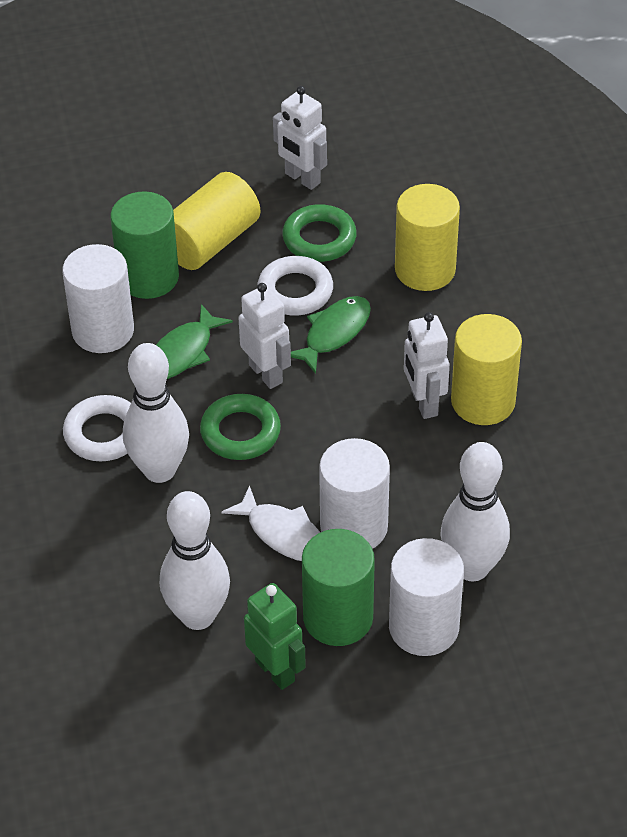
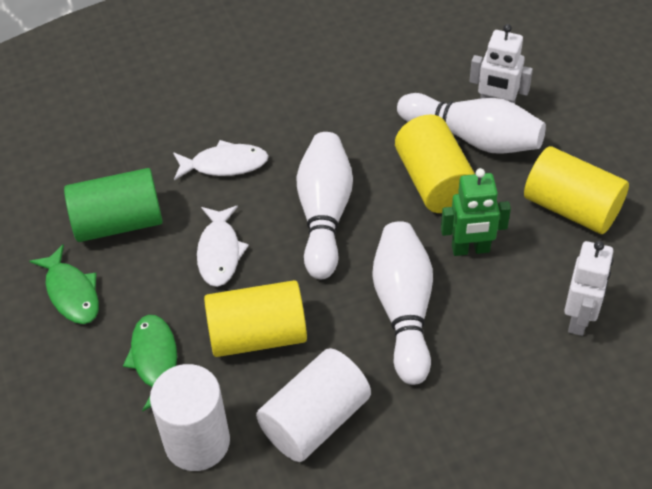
green cylinder: [111,191,179,299] [302,529,375,646] = 2 -> [64,168,163,242] = 1
green ring: [200,394,281,460] [282,204,357,262] = 2 -> none = 0
white cylinder: [62,244,134,353] [319,438,390,549] [389,538,464,656] = 3 -> [150,364,230,471] [256,348,371,462] = 2
white fish: [222,485,321,561] = 1 -> [173,140,269,180] [197,206,249,287] = 2
white ring: [63,395,131,461] [257,256,333,315] = 2 -> none = 0
white robot: [239,283,291,389] [273,86,327,190] [404,312,450,419] = 3 -> [469,24,533,104] [564,241,614,336] = 2

